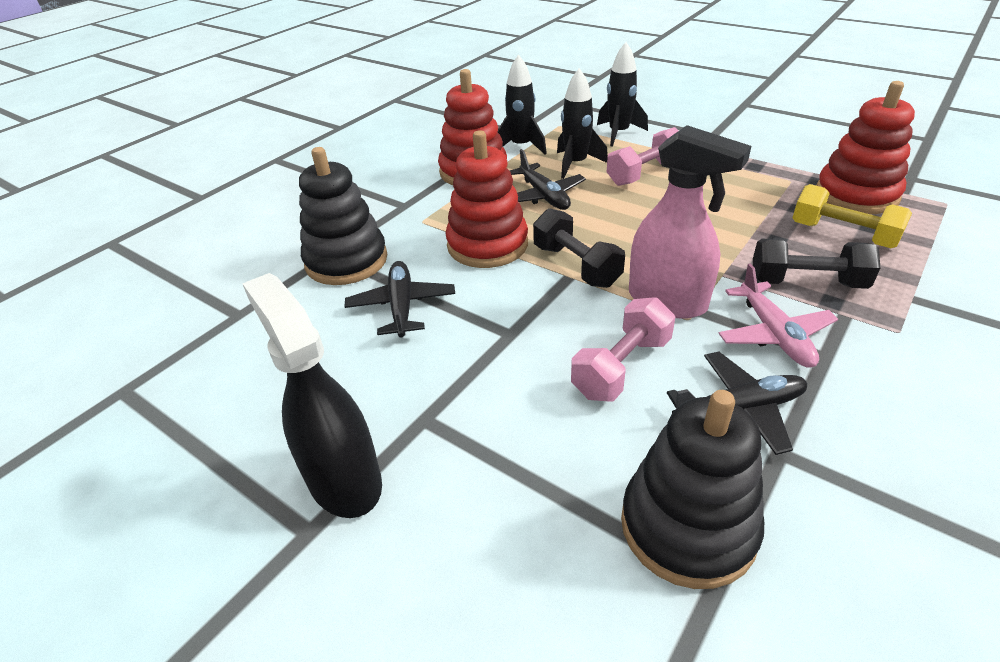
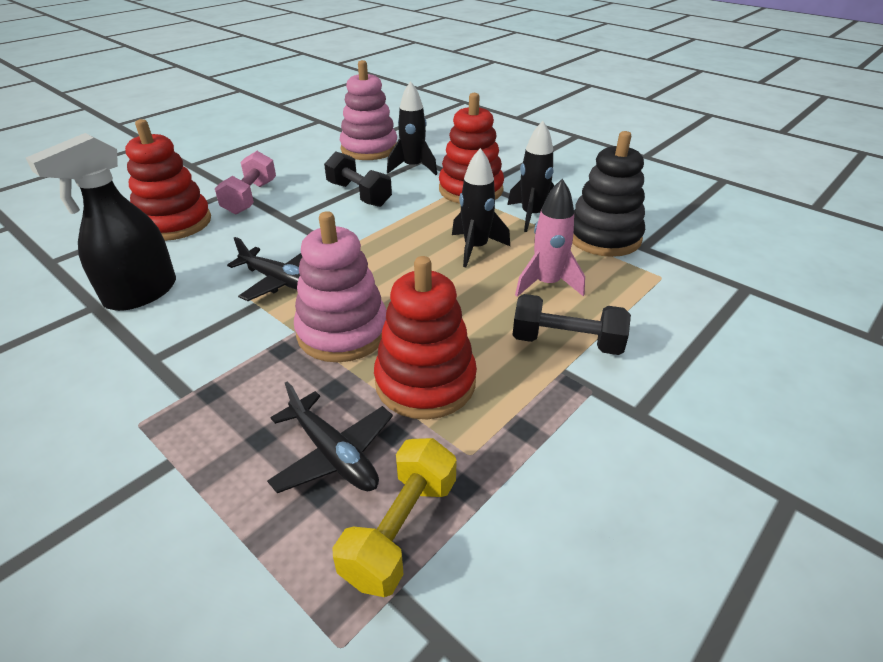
black plane: [344,261,455,338] [510,149,586,210] [667,352,807,455] = 3 -> [227,237,303,301] [267,381,393,493] = 2
black stacking toy: [299,147,387,285] [621,390,764,589] = 2 -> [572,131,645,257] = 1
pink dumbbell: [571,297,675,401] [607,127,678,186] = 2 -> [215,151,276,215] = 1
pink plane: [718,263,838,368] = 1 -> none = 0
pink rocket: none = 0 -> [515,179,585,297] = 1
pink spray bottle: [629,125,751,319] = 1 -> none = 0
pink stacking toy: none = 0 -> [294,211,387,362] [340,60,397,160] = 2

